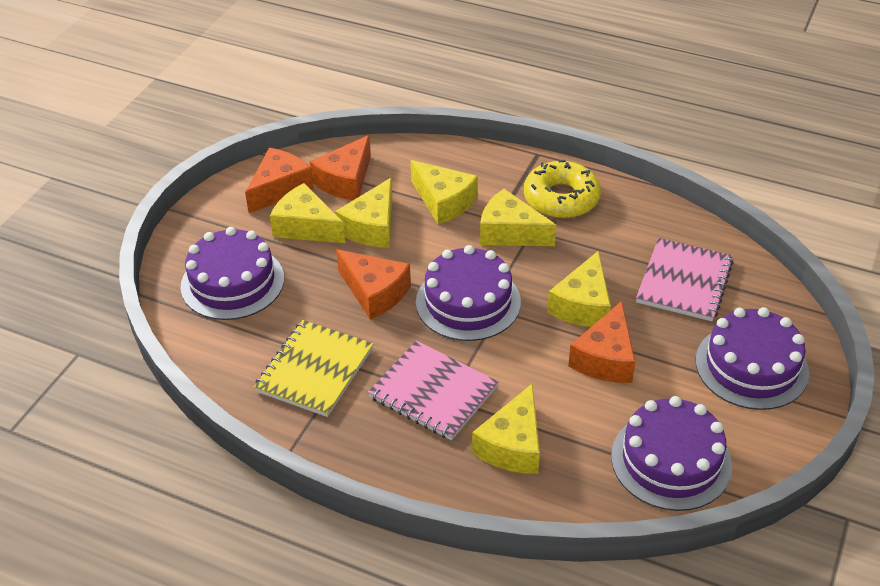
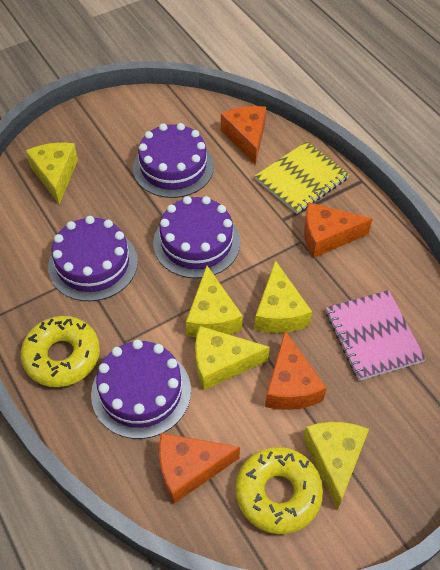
pink notebook: [368,340,498,441] [636,238,734,321] = 2 -> [326,290,426,381] = 1
yellow cheese: [270,183,345,243] [335,178,392,248] [411,160,478,224] [472,383,540,474] [480,189,556,246] [547,250,611,327] = 6 -> [26,143,78,204] [186,266,243,337] [195,326,270,390] [254,260,312,333] [303,422,369,510] = 5
yellow donut: [524,160,601,219] = 1 -> [21,316,100,387] [236,447,323,534] = 2

